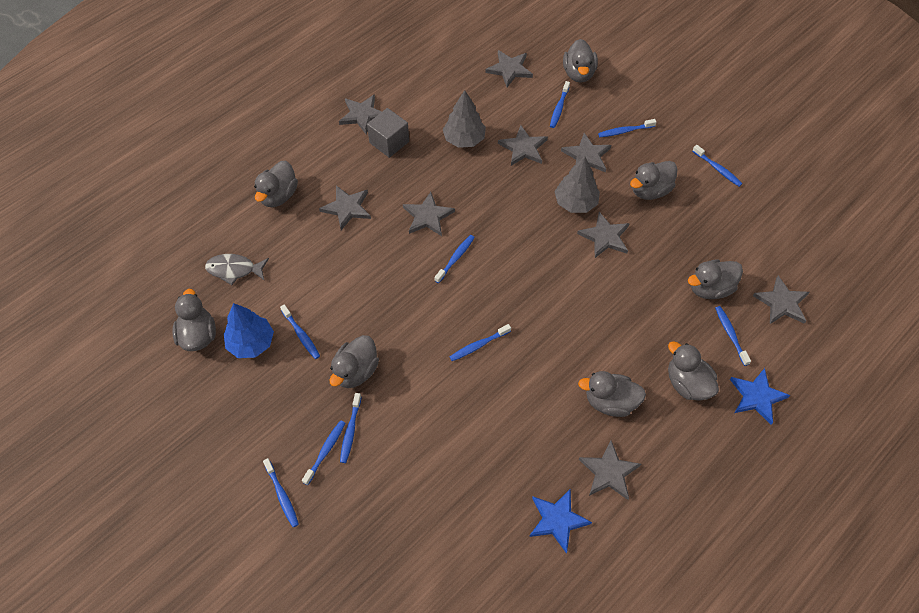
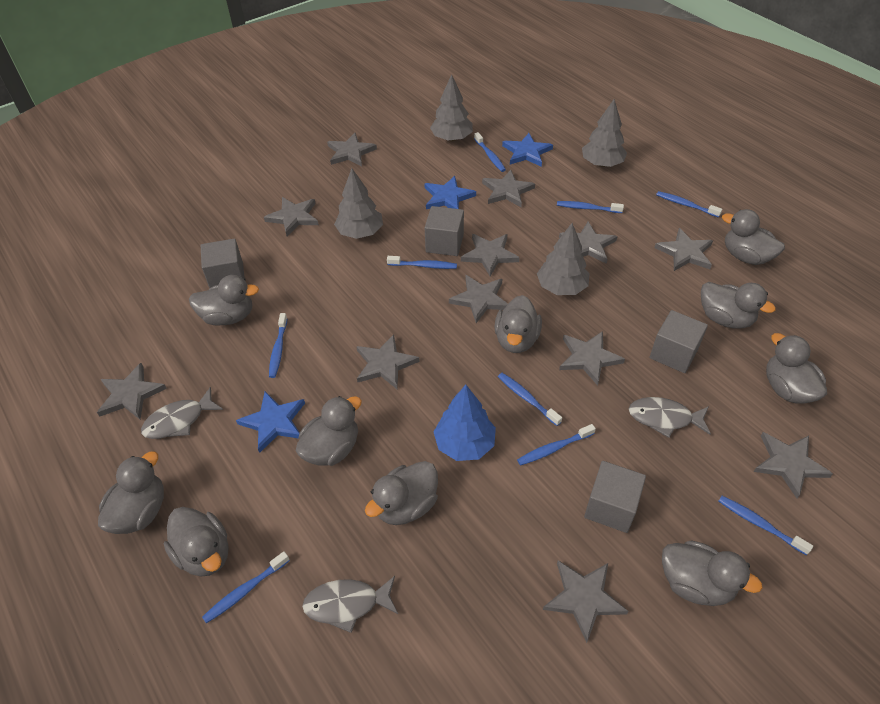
blue star: [529,489,592,553] [730,368,790,425] = 2 -> [236,391,305,453] [424,176,476,209] [502,133,553,167] = 3
blue toothbrush: [263,458,299,527] [280,304,320,359] [302,420,346,485] [340,393,361,463] [434,235,475,283] [450,324,511,361] [550,81,570,128] [598,119,656,137] [693,145,743,187] [715,306,751,366] = 10 -> [202,551,290,623] [269,313,288,378] [387,256,457,269] [474,132,506,172] [498,373,562,426] [517,424,596,466] [557,201,624,213] [656,191,722,218] [718,496,813,555] = 9
grey cube: [367,108,409,158] = 1 -> [201,238,245,288] [425,206,464,256] [584,461,646,533] [650,310,708,373] = 4
grey duck: [172,289,216,351] [254,161,298,207] [330,335,379,388] [563,39,598,83] [578,371,646,417] [630,161,677,200] [668,341,719,401] [688,259,743,299] = 8 -> [98,451,164,534] [164,507,228,577] [189,275,259,325] [296,396,362,466] [365,461,438,525] [494,295,542,353] [662,540,762,606] [701,282,776,329] [722,209,785,265] [766,333,827,404] = 10
grey fish: [205,254,269,285] = 1 -> [141,387,223,439] [302,576,398,633] [629,397,711,438] = 3
grey star: [319,186,371,230] [339,94,382,134] [403,192,455,236] [485,50,533,87] [498,125,548,166] [561,133,611,172] [577,212,630,258] [579,440,641,500] [753,276,810,324] = 9 -> [97,363,167,419] [264,197,319,236] [327,133,377,167] [356,335,420,389] [449,275,508,323] [461,234,520,276] [482,170,535,207] [543,561,629,643] [559,222,618,264] [559,331,625,386] [654,228,713,271] [754,432,833,498] = 12
grey tree: [443,90,486,148] [554,156,600,213] = 2 -> [334,168,383,239] [430,74,473,141] [537,223,590,295] [582,99,627,167] = 4

